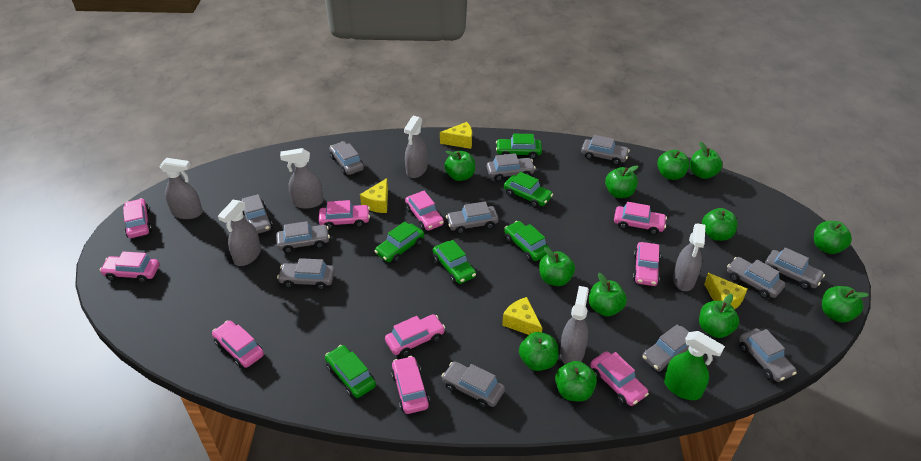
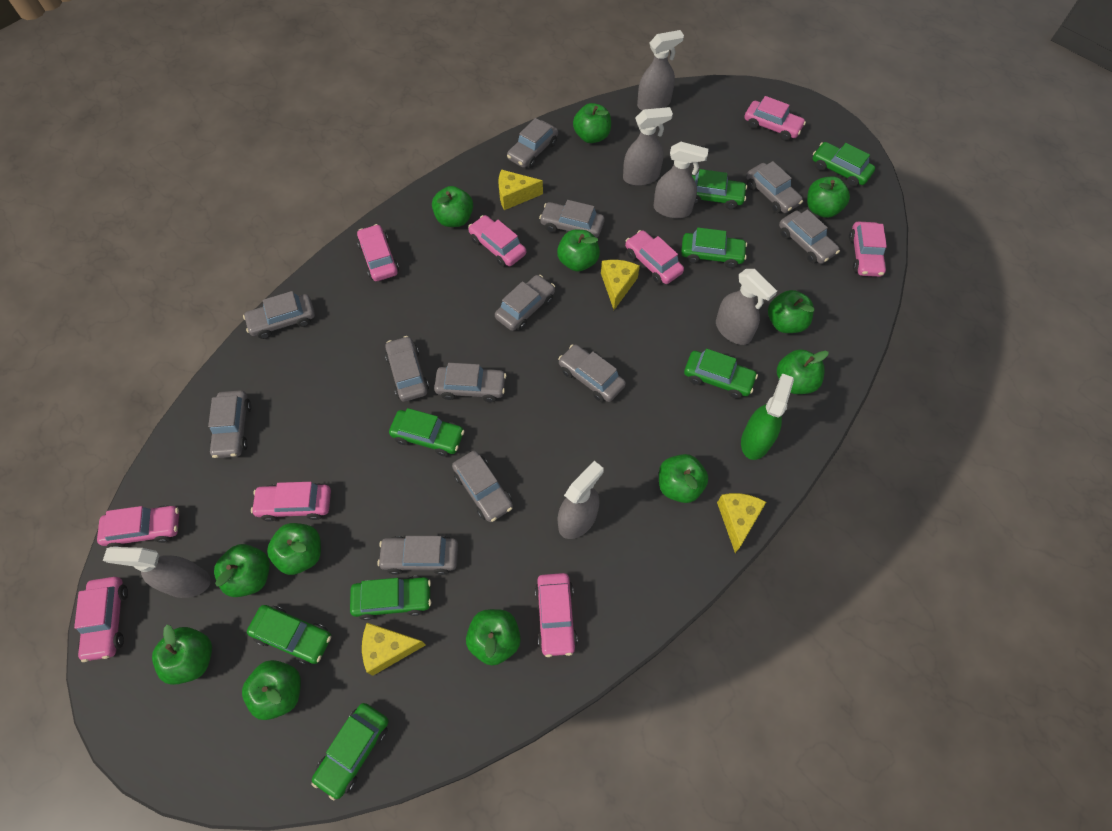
green car: [325,345,376,398] [375,222,424,263] [433,240,476,284] [496,134,542,159] [504,172,553,208] [504,221,550,261] = 6 -> [247,605,331,665] [311,703,389,801] [350,576,431,620] [389,408,464,457] [681,228,747,268] [684,349,758,398] [692,169,747,209] [813,142,875,187] = 8
pink car: [100,251,160,283] [123,198,152,238] [212,320,264,368] [319,200,370,230] [385,314,445,357] [391,356,430,414] [405,191,444,231] [590,352,649,406] [614,202,667,235] [633,242,661,286] = 10 -> [74,577,128,662] [97,505,179,548] [251,482,331,522] [357,224,399,281] [468,215,526,267] [535,573,577,657] [625,230,684,284] [744,96,806,141] [849,221,887,277] = 9

